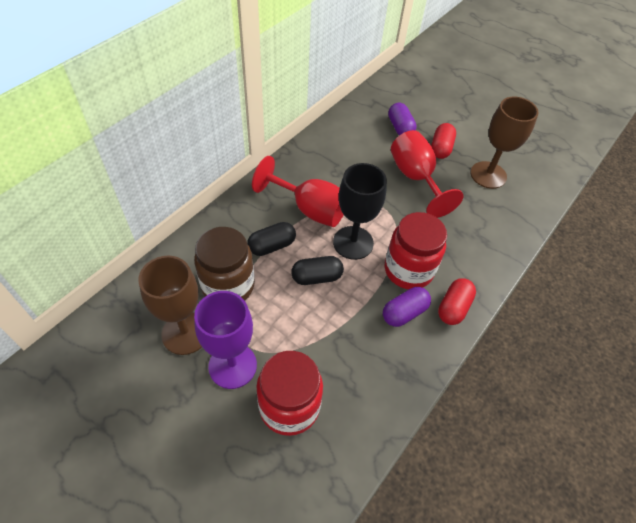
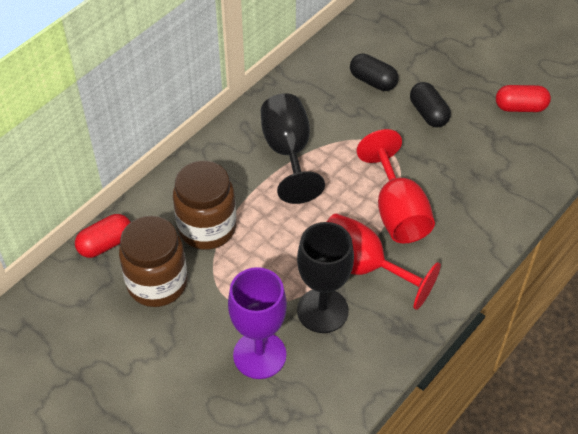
black goblet: [333,163,387,260] = 1 -> [261,93,325,204] [297,222,354,333] = 2
brown goblet: [138,256,202,355] [470,97,539,189] = 2 -> none = 0
brown jar: [194,227,255,301] = 1 -> [119,216,188,307] [173,161,236,250] = 2
purple capsule: [383,287,431,327] [388,103,417,135] = 2 -> none = 0
red jar: [256,351,323,436] [385,212,447,289] = 2 -> none = 0

